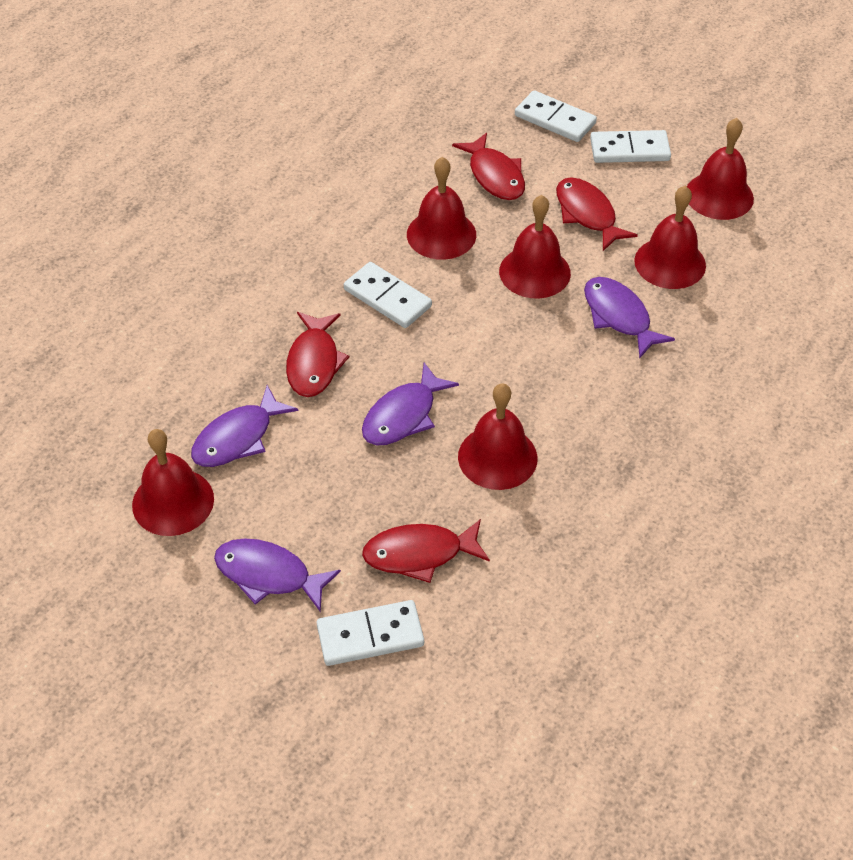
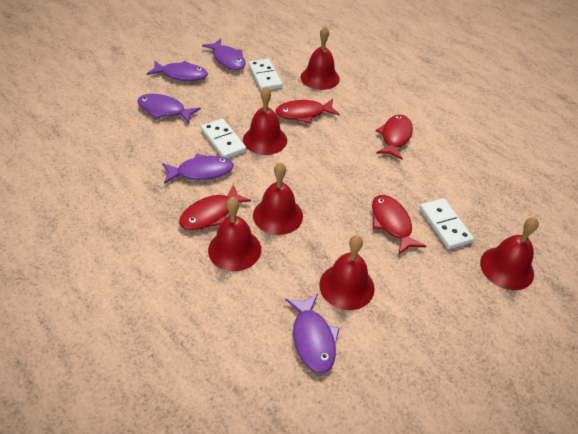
purple fish: [191,385,298,467] [214,539,341,612] [362,363,459,445] [584,277,675,359] = 4 -> [138,94,201,124] [147,61,208,81] [162,153,234,184] [202,39,246,70] [285,294,340,373] = 5
white domino: [317,600,424,666] [344,262,432,328] [515,90,597,142] [590,130,671,163] = 4 -> [201,118,246,158] [248,59,283,90] [420,198,474,249] = 3

